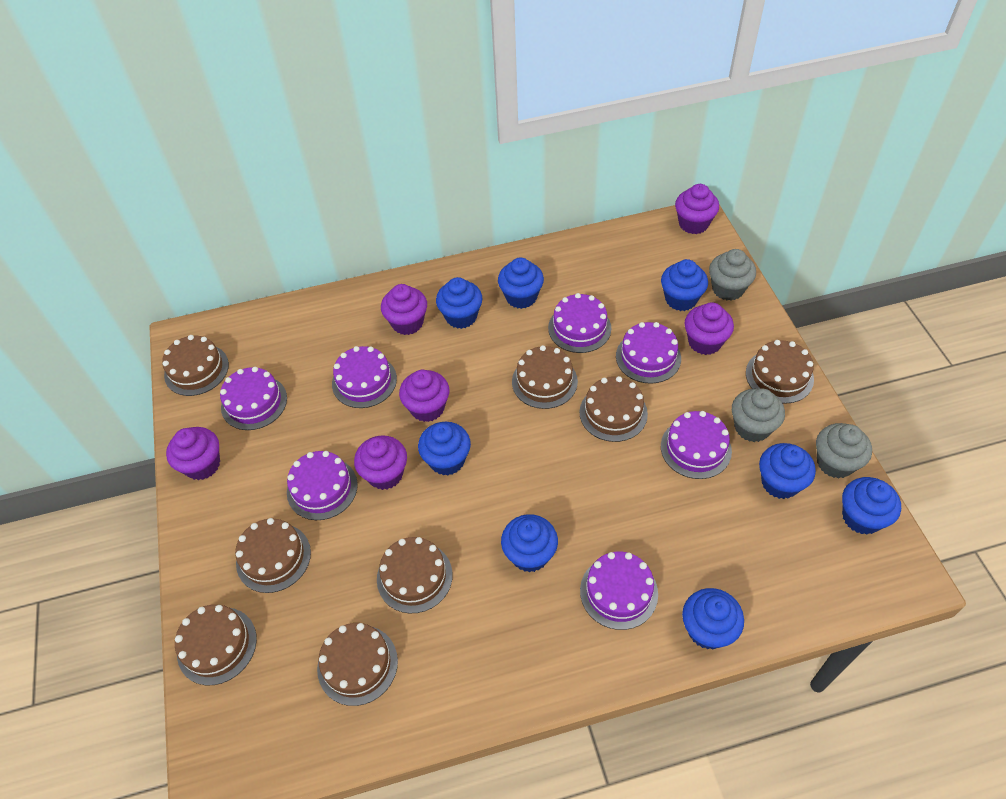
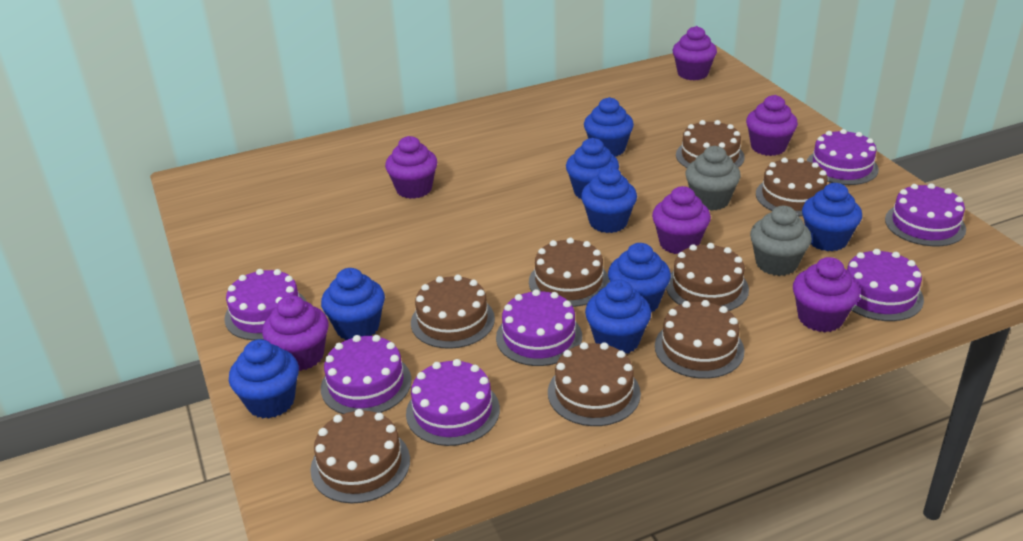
grey cupcake: [709,249,756,301] [732,388,785,442] [816,423,872,479] = 3 -> [685,146,741,211] [750,206,812,276] = 2

